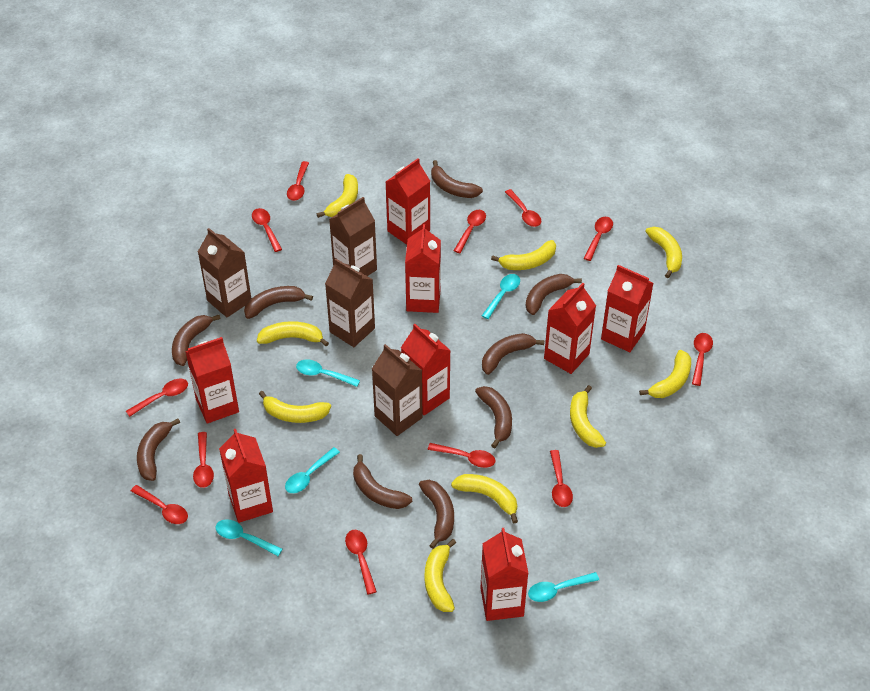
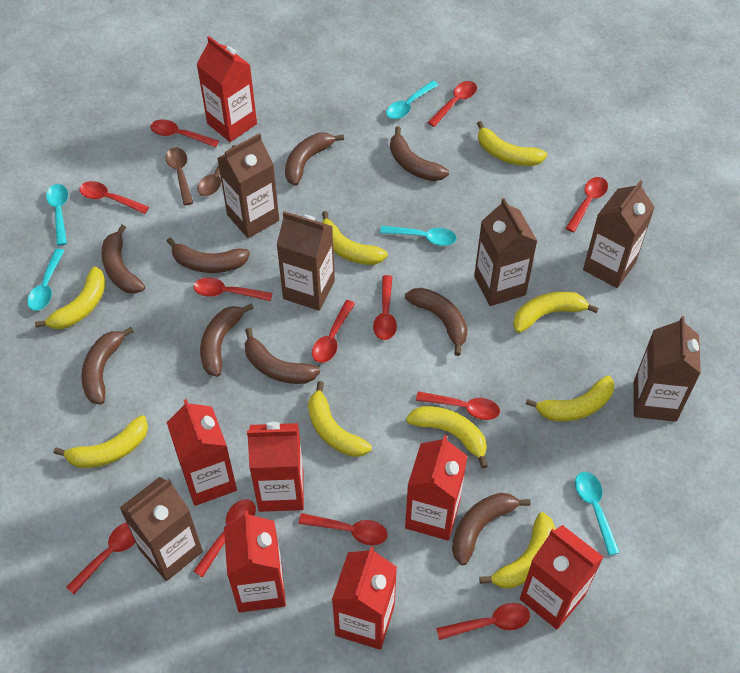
brown carton: [198,228,251,317] [325,258,375,347] [329,197,377,276] [372,344,423,436] = 4 -> [119,477,203,581] [217,133,279,238] [277,211,335,311] [474,198,537,306] [583,180,655,288] [634,316,701,422] = 6
brown spoon: none = 0 -> [166,147,193,205] [197,145,236,196] = 2
red carton: [185,337,239,424] [219,429,273,523] [386,158,430,245] [401,324,451,415] [405,224,441,313] [481,528,528,621] [544,283,596,374] [601,265,653,352] = 8 -> [167,399,237,506] [196,36,257,142] [224,511,286,612] [247,422,304,512] [332,547,397,650] [405,435,468,540] [520,525,603,629] = 7

